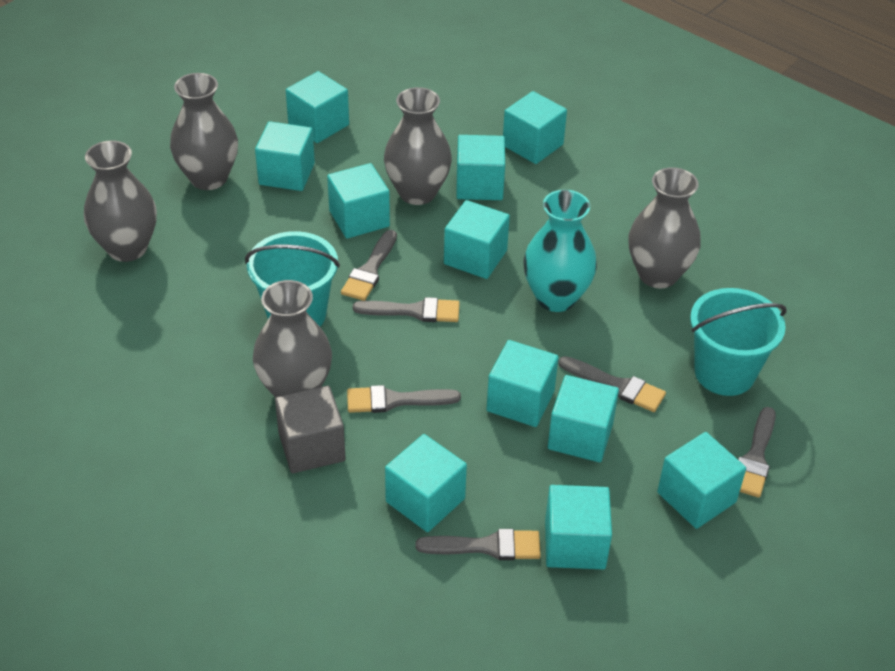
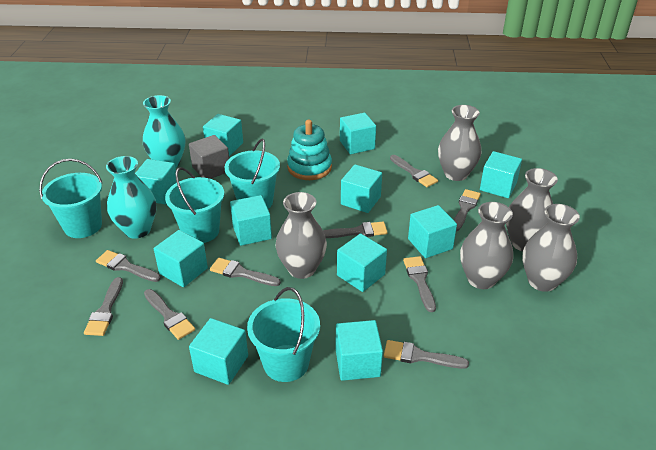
grey brush: [341,230,397,301] [347,385,461,413] [353,297,460,322] [416,529,541,560] [558,356,666,412] [738,407,776,498] = 6 -> [84,277,123,336] [96,250,161,282] [144,289,195,340] [210,258,281,286] [323,222,388,238] [384,340,469,369] [390,155,438,187] [403,256,436,312] [454,189,481,231] = 9
turquoise bucket: [245,231,340,326] [690,288,787,396] = 2 -> [39,159,102,238] [165,167,224,243] [225,138,280,209] [247,287,320,382] = 4
turquoise stacking toy: none = 0 -> [287,120,332,180] = 1
turquoise vase: [523,190,597,312] = 1 -> [106,156,156,239] [143,95,185,168] = 2

